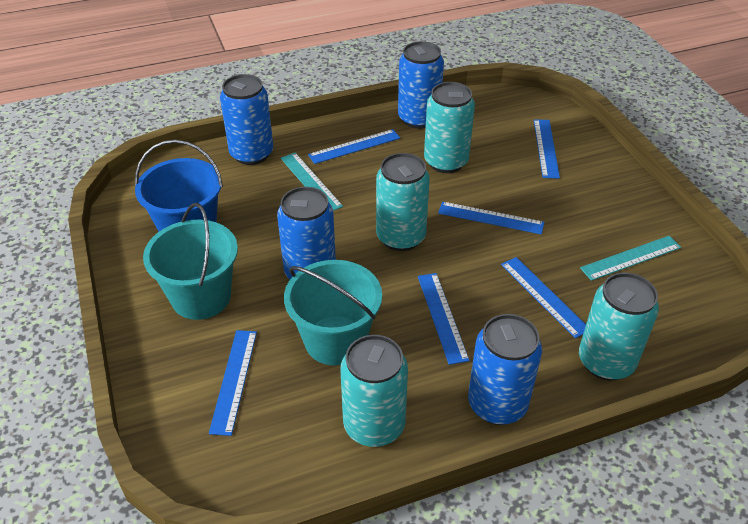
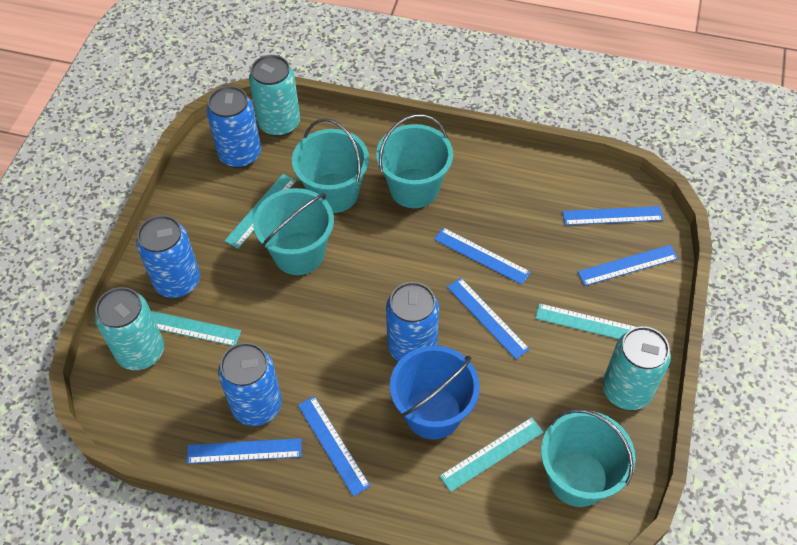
turquoise bucket: [143,203,238,320] [284,260,382,366] = 2 -> [253,188,334,275] [292,118,369,213] [376,114,453,208] [541,409,636,507] = 4
turquoise can: [340,335,408,447] [376,153,430,251] [424,82,475,173] [579,273,659,380] = 4 -> [95,287,164,370] [249,55,300,137] [603,326,671,410] = 3
turquoise ruler: [281,153,343,211] [580,236,681,281] = 2 -> [151,311,241,346] [225,174,296,249] [440,417,544,492] [535,303,636,339] = 4

